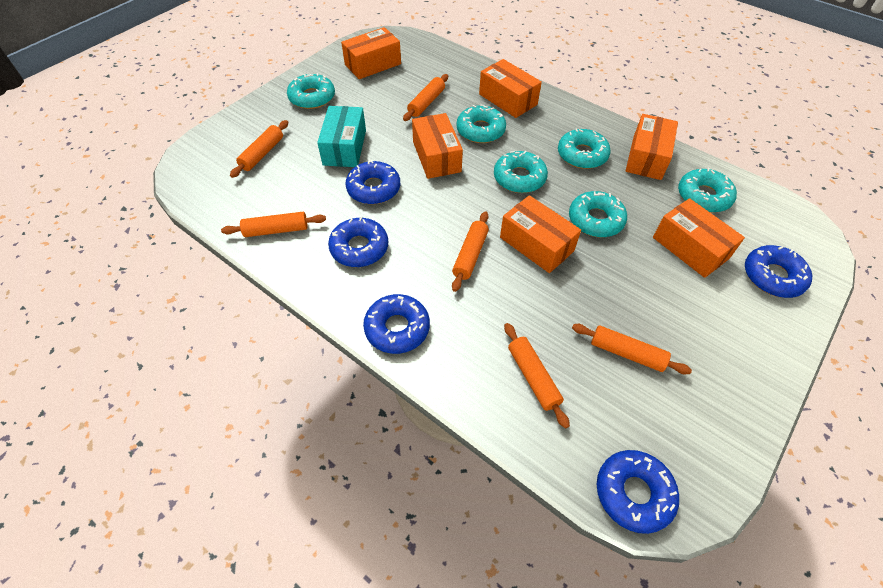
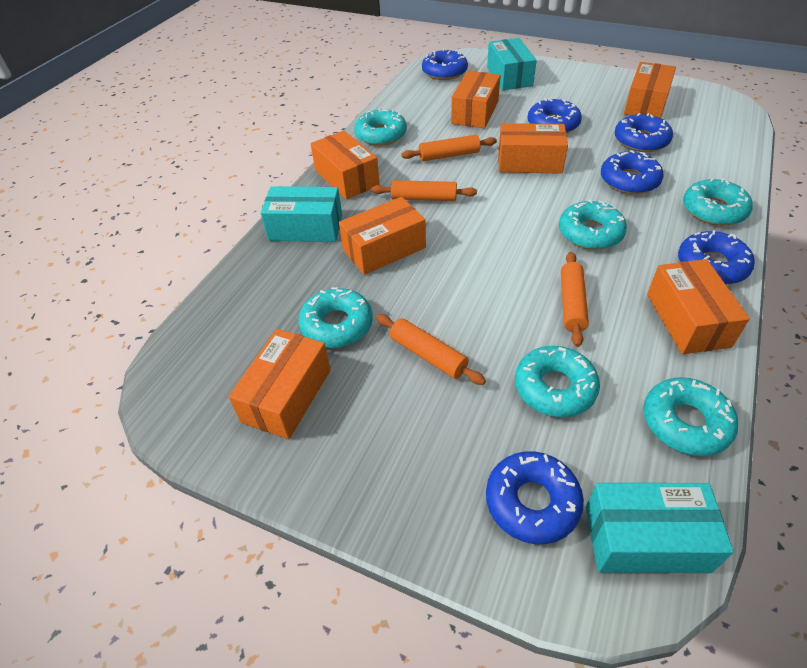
blue donut: [328,217,388,267] [345,160,400,204] [363,294,430,354] [597,450,679,534] [745,245,812,298] = 5 -> [422,49,468,80] [486,451,584,544] [528,98,582,133] [601,150,664,194] [615,113,673,152] [678,230,755,284] = 6
orange box: [341,27,401,79] [412,113,463,179] [479,59,542,118] [500,195,581,273] [626,114,678,180] [653,198,745,278] = 6 -> [228,329,331,439] [311,131,380,200] [339,197,426,275] [451,71,501,128] [498,123,568,174] [624,62,676,118] [647,259,750,354] = 7
orange rolling pin: [221,212,326,237] [230,120,288,178] [403,74,448,121] [452,212,489,292] [504,323,570,429] [572,324,692,374] = 6 -> [371,180,477,201] [376,314,486,385] [402,135,497,161] [561,252,589,347] = 4
turquoise box: [317,106,366,167] = 1 -> [261,186,342,242] [487,38,537,90] [586,483,734,573] = 3

